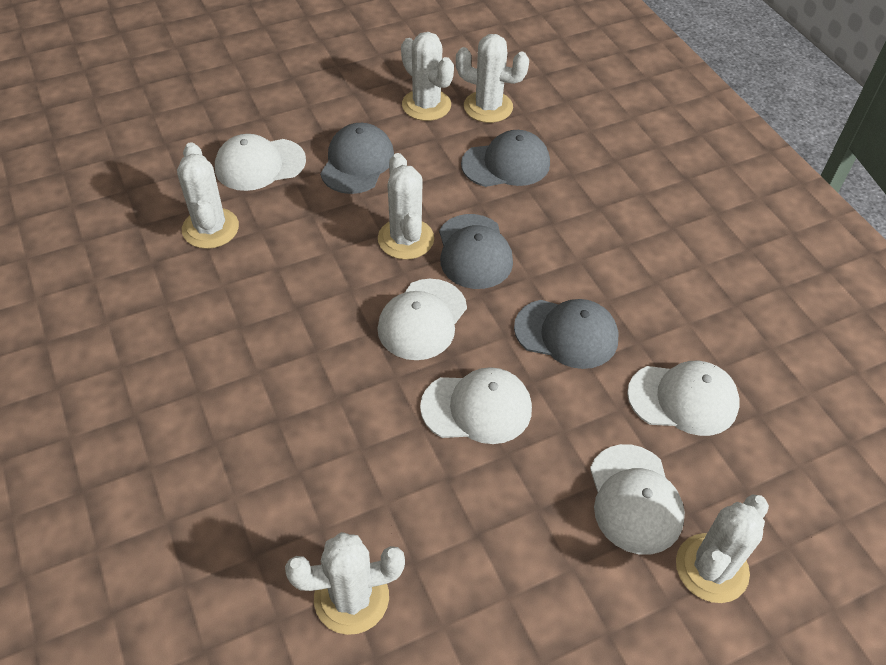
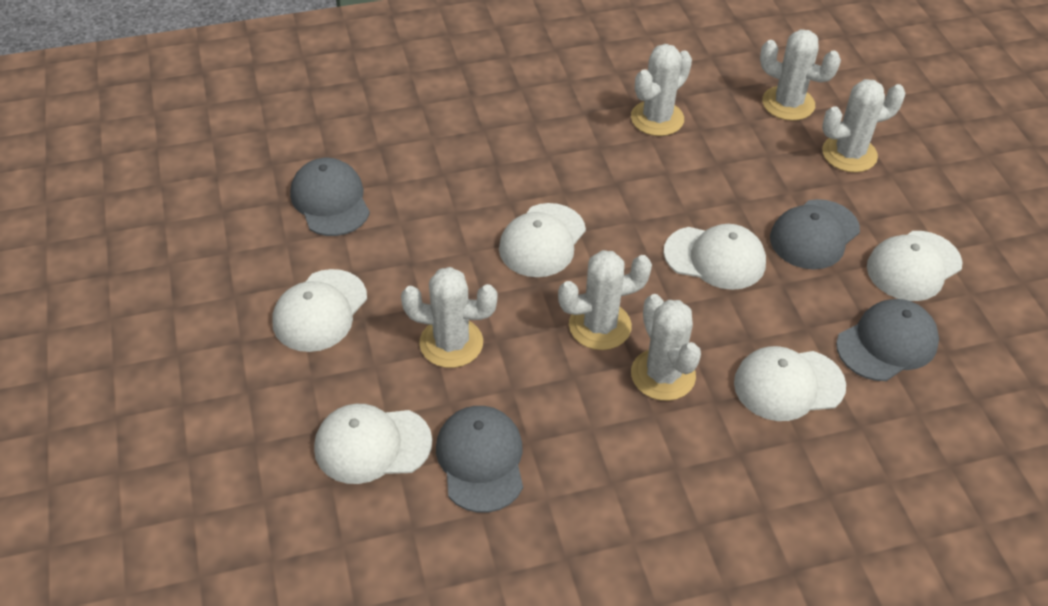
white cap: [215,134,306,191] [378,279,467,360] [420,367,532,444] [590,444,685,555] [627,361,740,436] = 5 -> [272,269,367,352] [314,404,432,484] [499,203,586,277] [664,224,766,290] [734,346,846,421] [867,231,962,301] = 6

